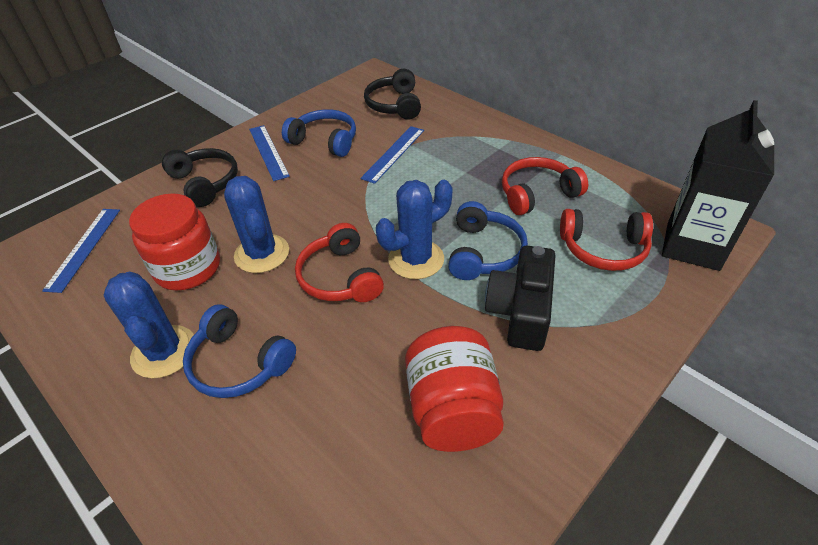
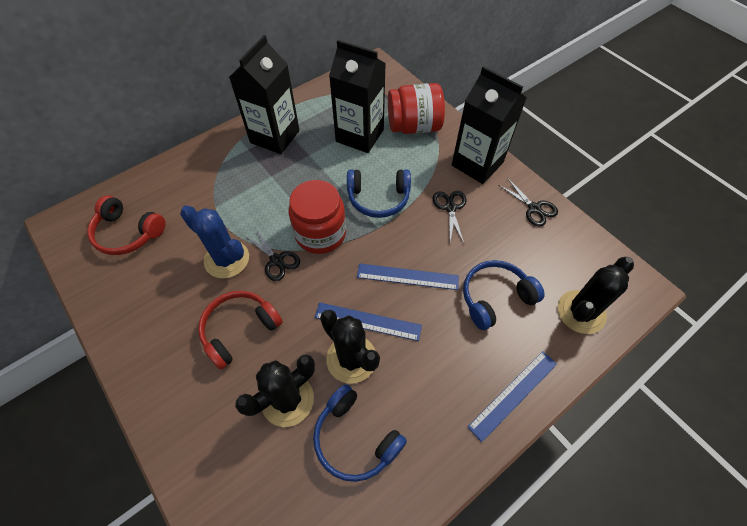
black cactus: none = 0 -> [235,354,315,427] [320,310,380,384] [558,257,634,334] = 3
black camera: [485,246,555,351] = 1 -> none = 0
black carton: [662,100,774,271] = 1 -> [229,35,300,154] [329,40,386,153] [452,66,526,184] = 3
black headphones: [162,148,238,207] [364,69,421,120] = 2 -> none = 0
black scissors: none = 0 -> [243,228,300,281] [433,191,467,243] [498,178,558,227] = 3
blue cactus: [104,272,194,378] [224,176,289,273] [376,180,452,279] = 3 -> [180,205,249,278] = 1
red headphones: [295,223,384,302] [502,157,588,215] [560,209,653,271] = 3 -> [87,195,165,255] [198,291,283,370] = 2

